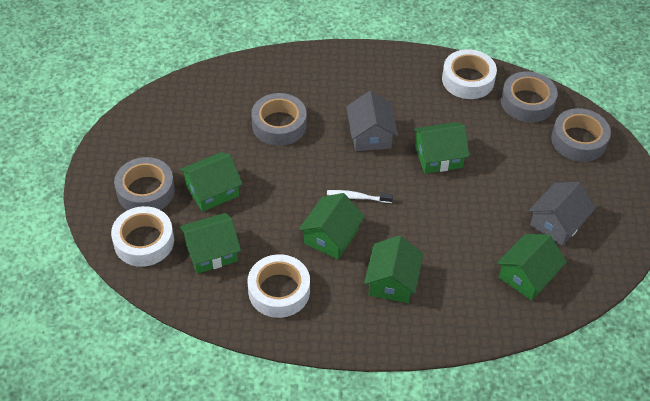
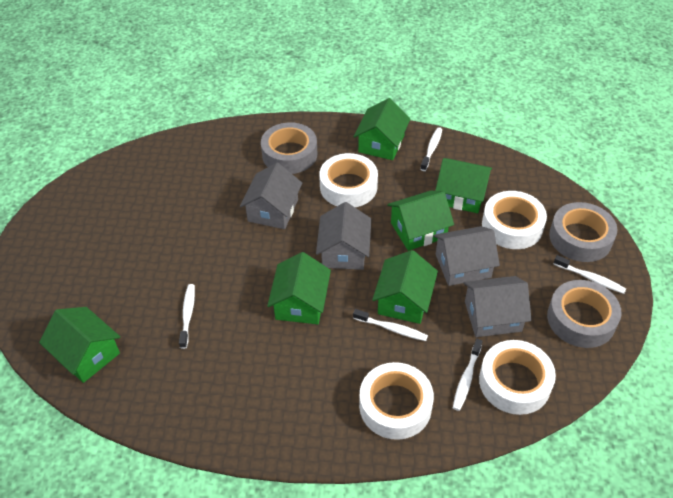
grey house: [346,91,398,151] [529,182,596,246] = 2 -> [240,163,302,229] [316,202,371,270] [433,226,500,286] [464,276,532,337] = 4
grey tape: [114,157,175,210] [251,93,307,146] [501,71,558,123] [551,108,611,162] = 4 -> [261,122,317,174] [547,280,622,348] [549,202,617,262] = 3
white tape: [111,206,174,267] [248,254,310,318] [442,49,497,99] = 3 -> [319,153,378,207] [359,362,434,440] [479,340,556,415] [482,191,547,249] = 4
white toothbrush: [327,190,393,203] = 1 -> [179,284,195,349] [353,309,428,341] [420,127,442,171] [453,339,483,411] [554,255,626,294] = 5

